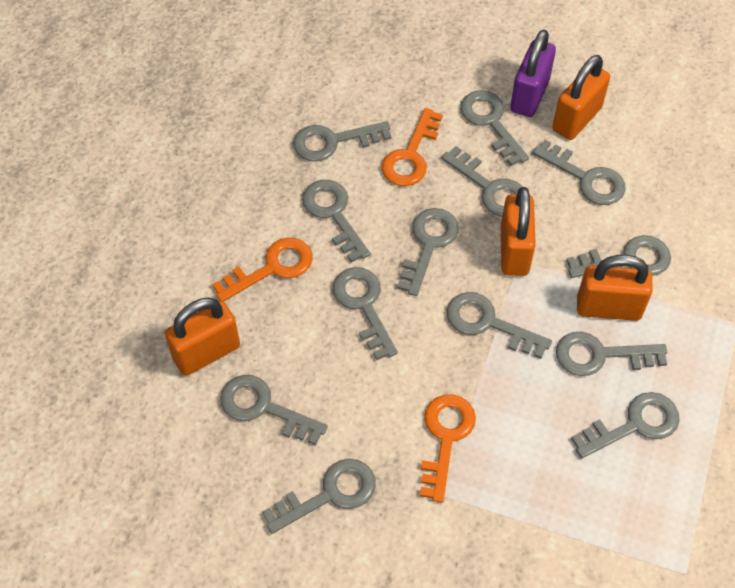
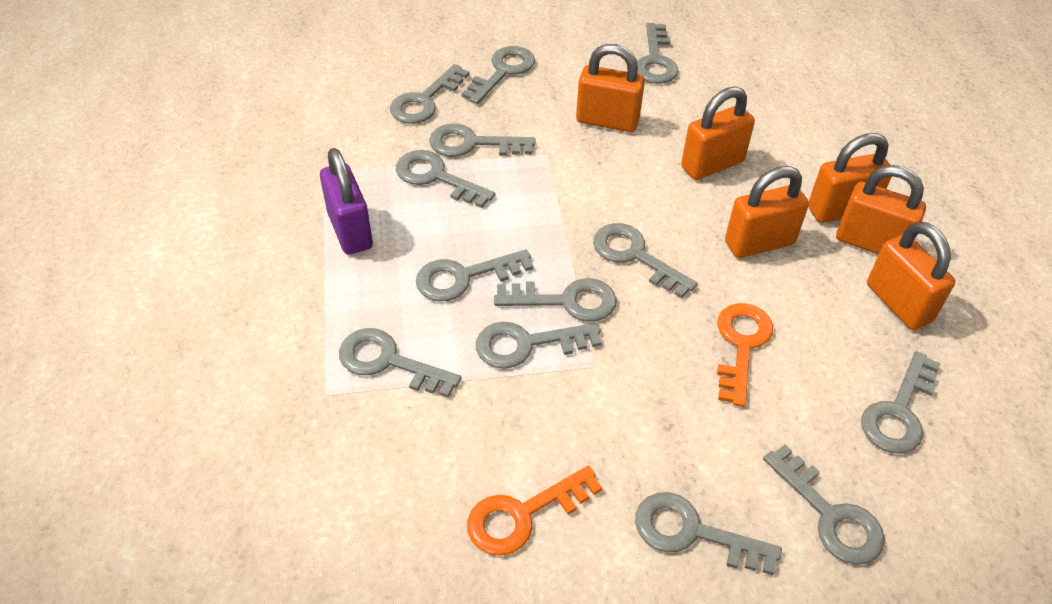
orange key: [212,237,313,302] [382,108,443,186] [420,394,476,503] = 3 -> [467,465,602,556] [717,303,773,407] = 2
orange padlock: [165,297,240,376] [501,187,536,276] [552,55,610,140] [577,255,653,321] = 4 -> [576,44,645,132] [681,87,755,180] [725,166,809,258] [808,133,892,223] [836,165,926,254] [867,221,955,330] = 6

